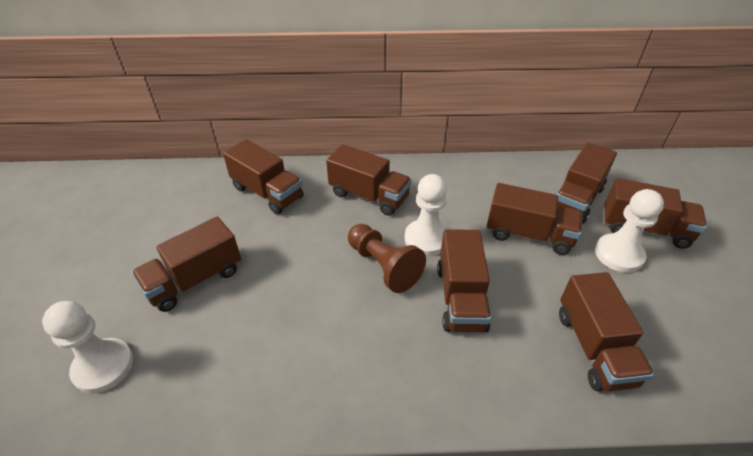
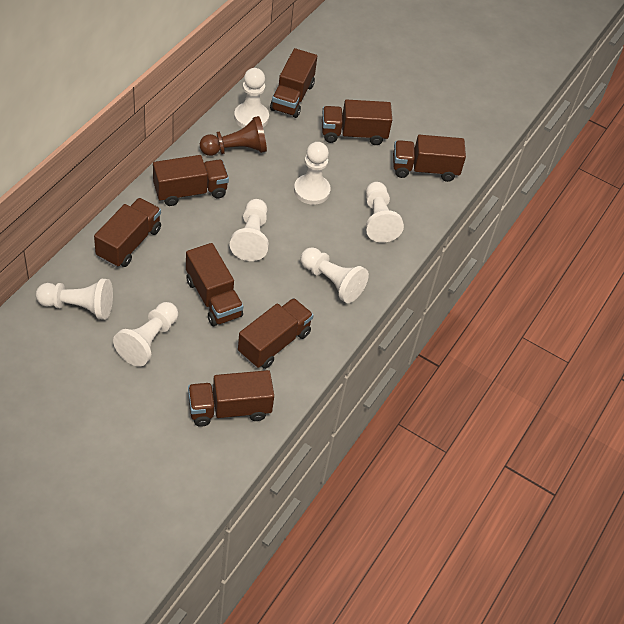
white pawn: [42,301,133,394] [404,174,447,256] [595,189,664,273] = 3 -> [36,279,113,320] [113,302,178,367] [230,199,269,261] [234,68,269,128] [294,142,331,205] [300,247,369,303] [366,182,404,243] = 7

